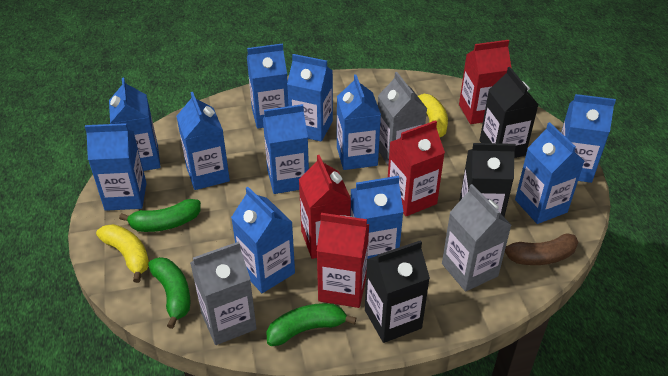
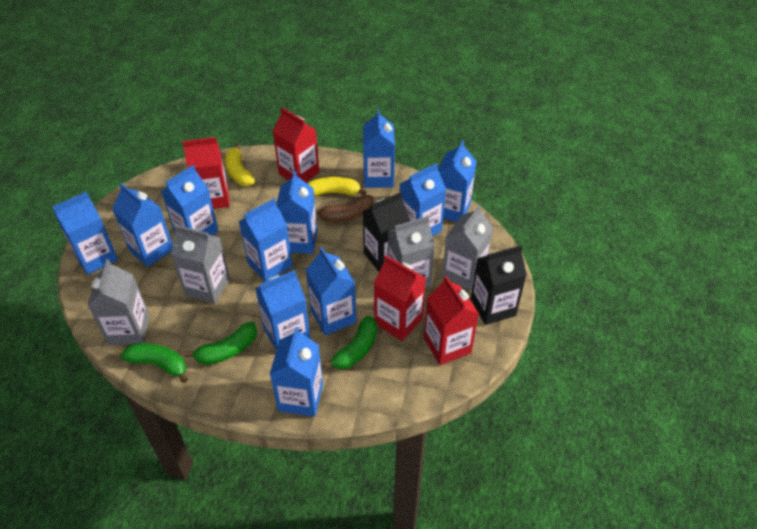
black carton: [365,240,430,343] [459,143,516,217] [480,67,539,158] = 3 -> [363,192,410,272] [471,245,527,325] = 2
grey carton: [190,241,257,345] [378,72,427,165] [442,184,511,292] = 3 -> [88,259,150,345] [171,225,230,304] [388,216,435,288] [442,205,493,291] = 4

